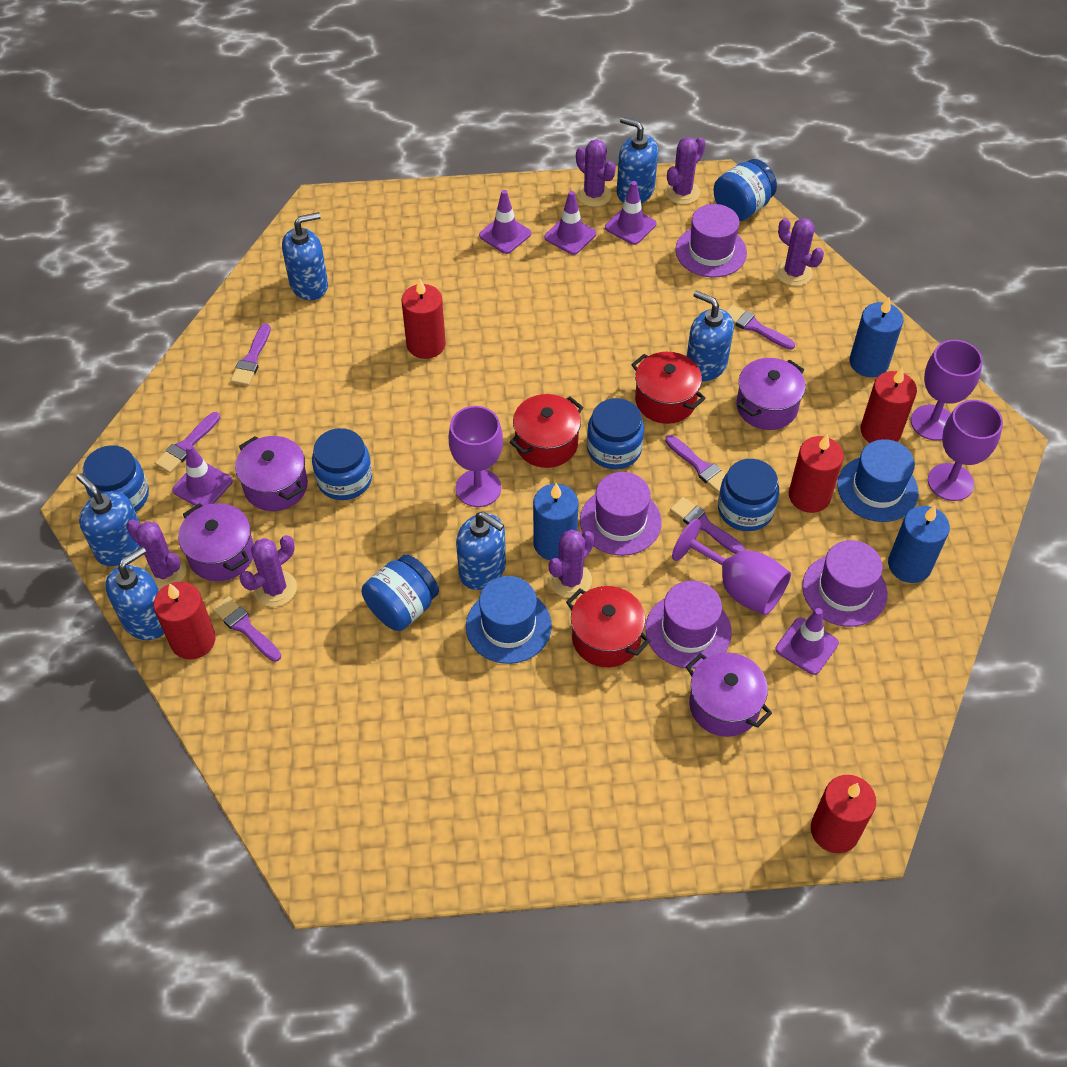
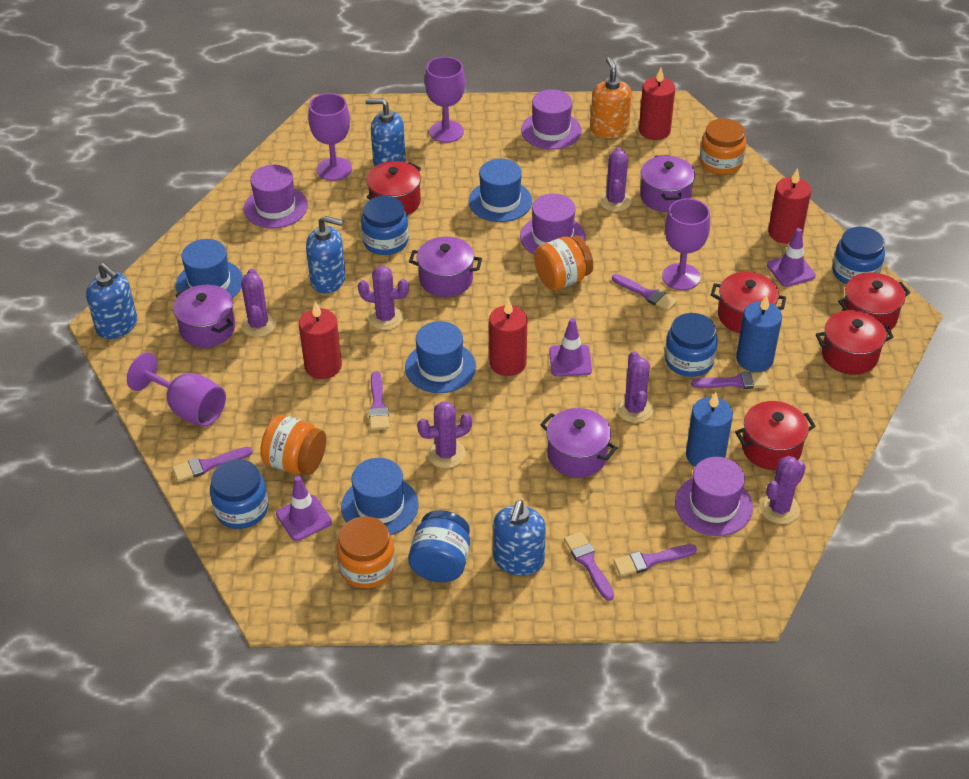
blue candle: [533,483,578,560] [849,297,903,377] [888,506,950,583] = 3 -> [686,392,733,467] [736,294,782,372] = 2
blue hat: [466,576,552,664] [837,439,919,522] = 2 -> [176,239,243,298] [341,458,419,535] [405,321,476,393] [469,159,532,222] = 4
blue jar: [83,445,149,512] [312,428,372,500] [362,554,439,631] [587,398,644,469] [714,159,777,221] [718,459,779,531] = 6 -> [210,459,268,529] [361,196,409,255] [408,510,470,582] [665,313,718,377] [832,227,885,285] = 5
blue soap dispenser: [76,473,141,566] [105,547,164,640] [282,212,328,300] [456,512,506,590] [617,117,658,203] [687,290,734,382] = 6 -> [86,263,137,339] [306,216,346,293] [365,98,406,167] [493,500,546,576] = 4
orange jar: none = 0 -> [260,415,326,475] [336,516,395,588] [534,235,593,291] [700,118,746,175] = 4
orange soap dispenser: none = 0 -> [590,57,632,138] = 1
purple traffic cone: [172,444,233,506] [479,190,531,254] [545,191,596,255] [605,181,656,245] [776,608,839,675] = 5 -> [276,476,332,541] [549,318,592,376] [767,228,816,287] = 3
red candle: [153,582,216,660] [401,279,446,359] [789,434,844,513] [811,775,876,853] [860,367,917,443] = 5 -> [299,302,342,379] [489,298,527,376] [639,67,675,140] [768,168,811,244] = 4
red pot: [510,394,583,468] [566,586,650,667] [631,352,706,424] = 3 -> [367,161,421,215] [711,272,786,333] [735,401,816,470] [816,310,894,375] [838,272,910,333] = 5

